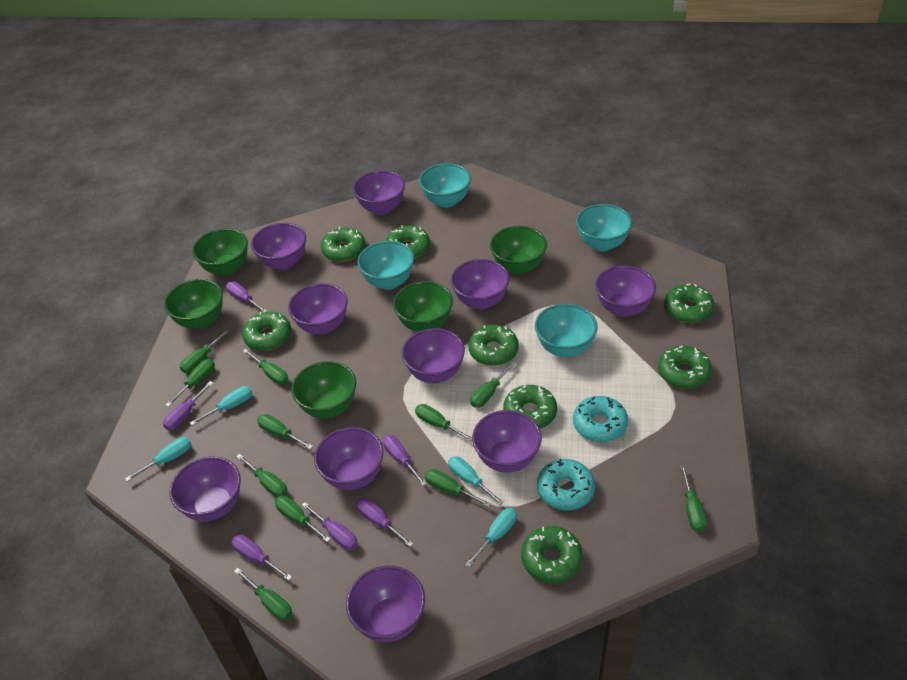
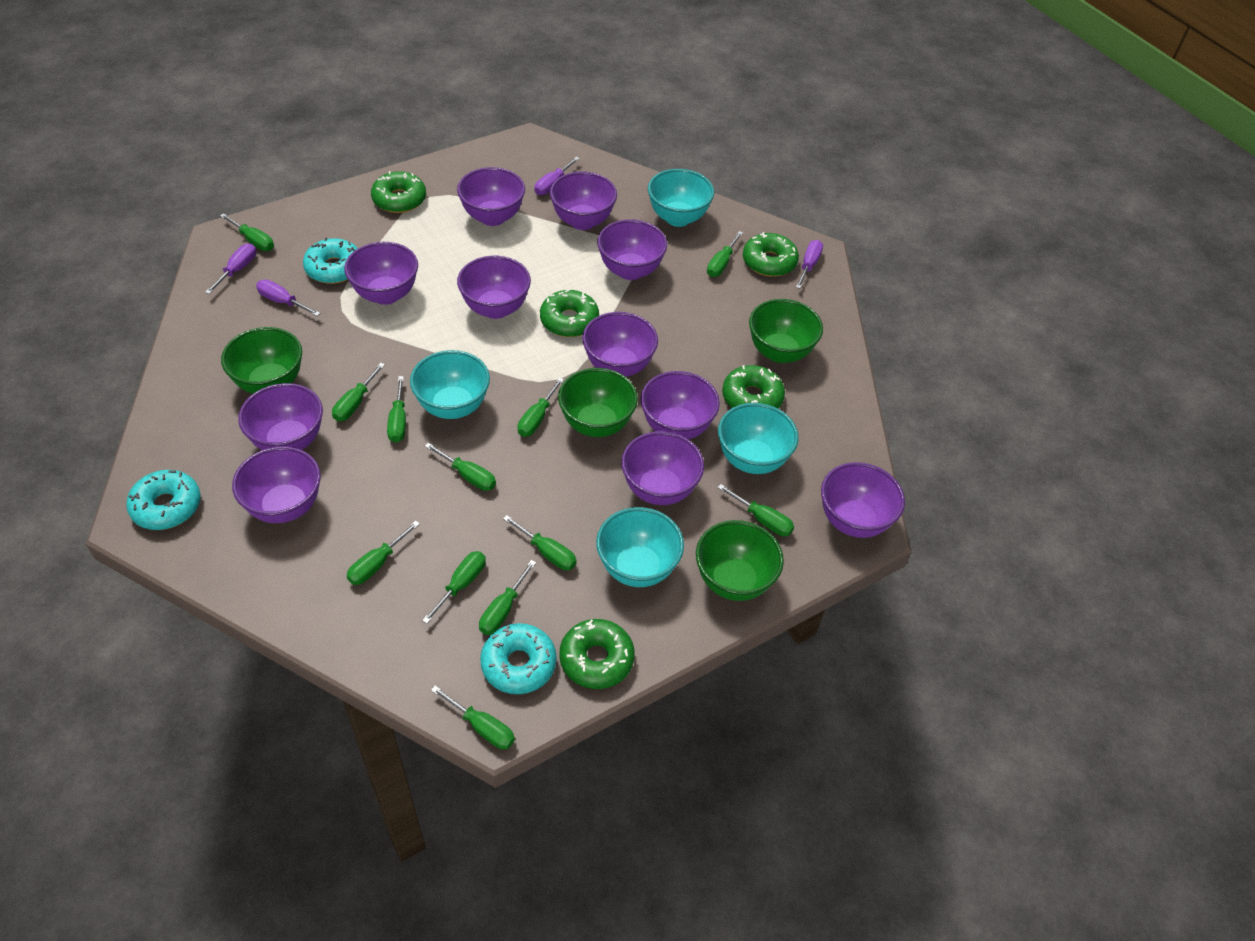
green bowl: [164,279,223,329] [192,228,248,276] [291,361,356,418] [393,281,453,332] [490,226,547,274] = 5 -> [221,327,302,394] [558,368,638,437] [696,520,784,601] [749,299,823,363] = 4
green donut: [242,312,291,351] [321,227,365,262] [386,225,430,259] [468,325,519,366] [503,385,557,428] [521,526,583,583] [658,346,712,389] [664,283,714,323] = 8 -> [371,171,426,213] [540,289,599,337] [559,619,635,689] [722,365,785,409] [743,232,799,277] = 5
green screwdriver: [166,359,215,407] [180,329,229,373] [234,568,292,620] [236,454,288,497] [243,349,288,385] [257,414,313,449] [275,495,331,542] [415,404,472,442] [425,469,491,507] [470,362,515,408] [680,465,707,532] = 11 -> [220,213,274,251] [332,363,385,421] [347,521,420,585] [387,376,406,443] [422,551,486,624] [425,443,496,491] [431,686,515,750] [479,560,536,635] [503,515,577,570] [518,377,564,437] [707,231,743,277] [717,484,794,536] = 12
purple bowl: [169,456,241,522] [251,223,306,270] [288,283,348,335] [314,427,383,490] [346,565,425,642] [353,170,405,215] [402,328,465,383] [451,259,510,310] [472,410,542,473] [595,265,656,317] = 10 -> [232,447,321,523] [238,383,323,450] [344,242,418,305] [457,167,525,226] [457,256,531,319] [550,172,617,230] [582,312,658,377] [597,219,667,280] [621,431,704,505] [641,371,720,439] [821,462,905,538] = 11
purple screwdriver: [163,381,213,430] [226,281,267,312] [231,535,292,581] [302,502,358,550] [356,498,413,547] [382,434,427,486] = 6 -> [205,244,256,294] [256,280,320,316] [534,157,580,195] [796,240,823,289] = 4
turquoise donut: [537,459,595,511] [573,396,628,442] = 2 -> [126,470,201,530] [303,238,358,284] [480,623,557,694] = 3
turquoise screwdriver: [125,437,192,482] [190,386,252,425] [448,456,504,505] [465,508,517,568] = 4 -> none = 0

